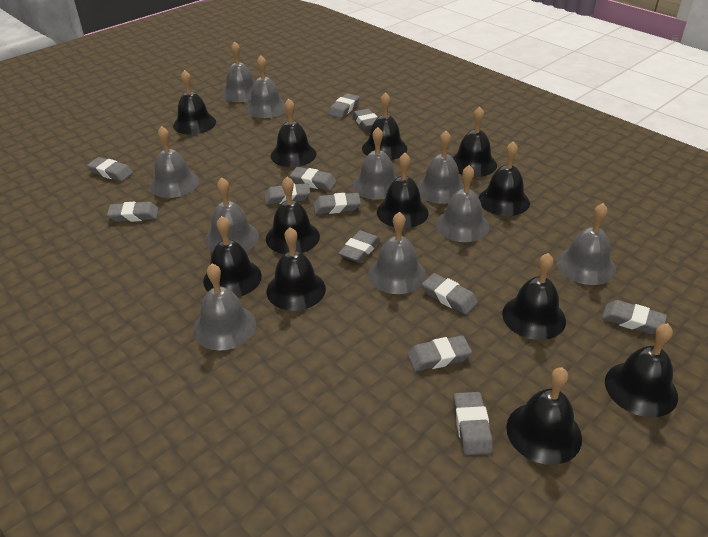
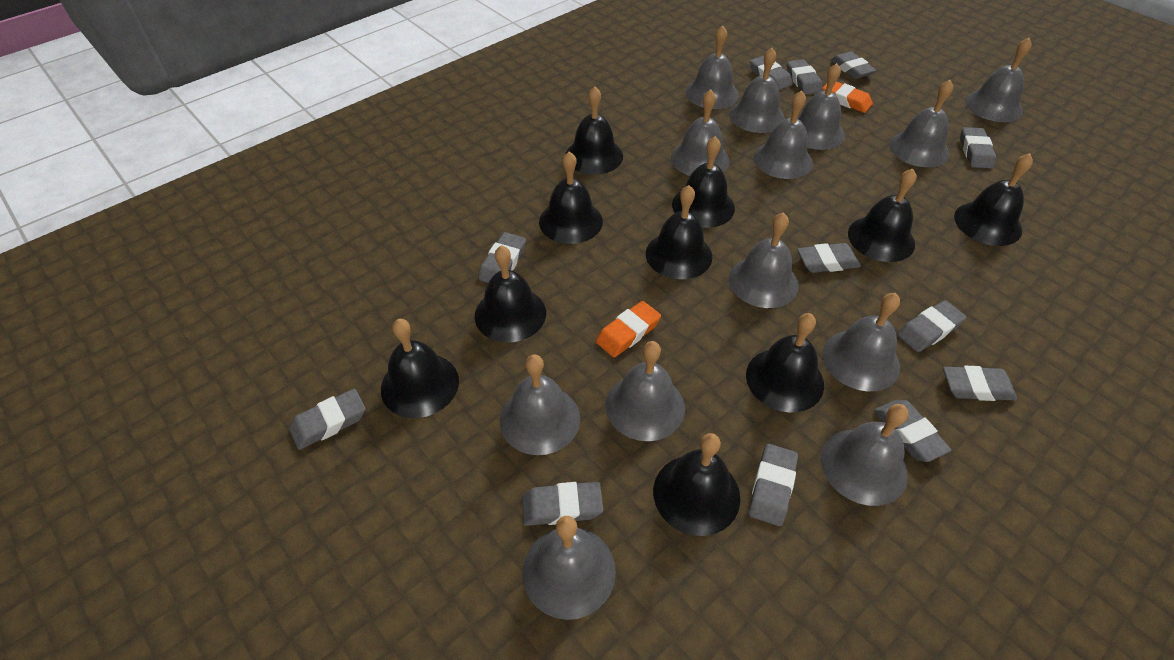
black bell: [173,70,216,135] [203,216,262,297] [266,177,320,254] [267,227,326,311] [271,99,316,167] [362,92,407,160] [377,153,429,228] [452,107,497,177] [478,141,530,216] [502,253,566,340] [506,368,582,465] [605,323,678,417] = 12 -> [381,319,459,418] [475,245,546,343] [539,151,603,244] [565,86,623,175] [646,185,712,279] [653,433,740,536] [672,136,735,228] [746,313,824,412] [848,169,917,262] [954,153,1033,246] = 10
grey bell: [150,126,199,198] [193,264,256,351] [205,178,259,252] [222,41,254,102] [246,55,286,118] [353,127,397,200] [368,212,426,294] [417,131,464,204] [436,165,489,242] [556,203,616,285] = 10 -> [500,355,580,455] [522,516,616,620] [606,341,685,441] [671,90,730,176] [686,26,739,109] [729,48,785,133] [729,212,798,308] [753,90,813,179] [797,63,845,150] [821,404,909,506] [823,293,900,391] [889,80,953,167] [965,38,1032,122] = 13
orange eraser: none = 0 -> [596,301,661,357] [822,82,873,113] = 2

